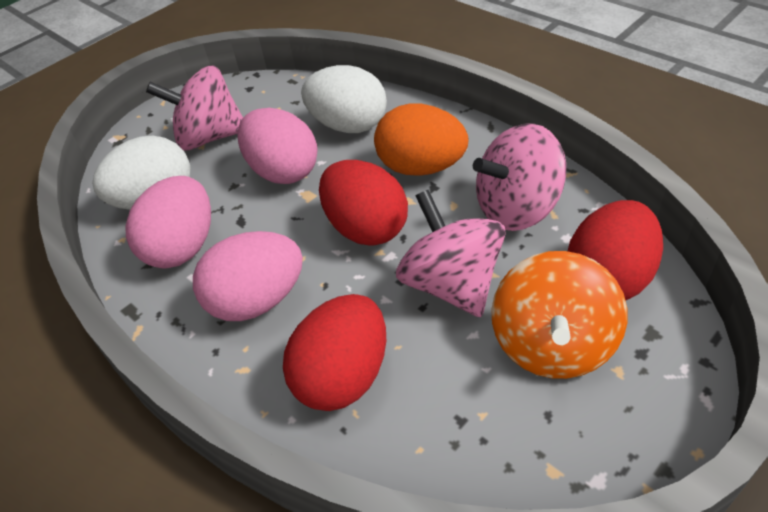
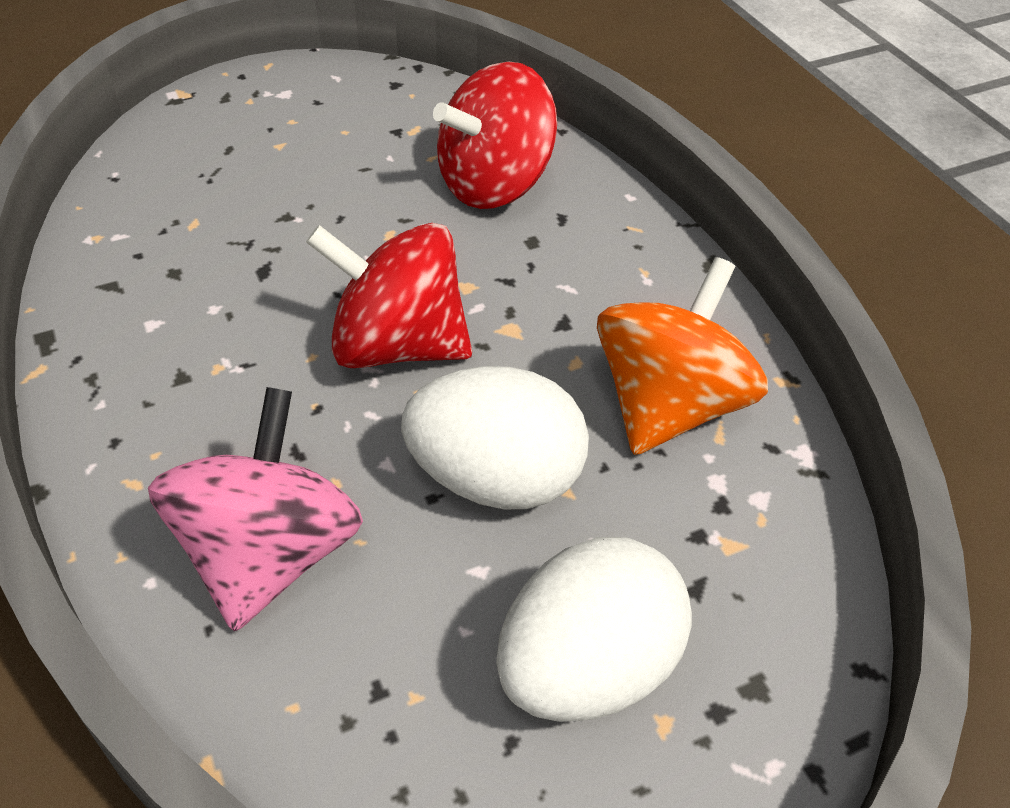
orange egg: [374,103,468,176] = 1 -> none = 0
pink egg: [125,176,211,269] [193,231,303,321] [237,108,318,184] = 3 -> none = 0
pink spinning top: [146,65,243,151] [396,190,506,317] [473,124,566,231] = 3 -> [148,387,363,631] = 1
red egg: [283,294,386,411] [319,160,408,246] [568,200,663,301] = 3 -> none = 0
red spinning top: none = 0 -> [306,223,472,368] [433,62,557,209] = 2

